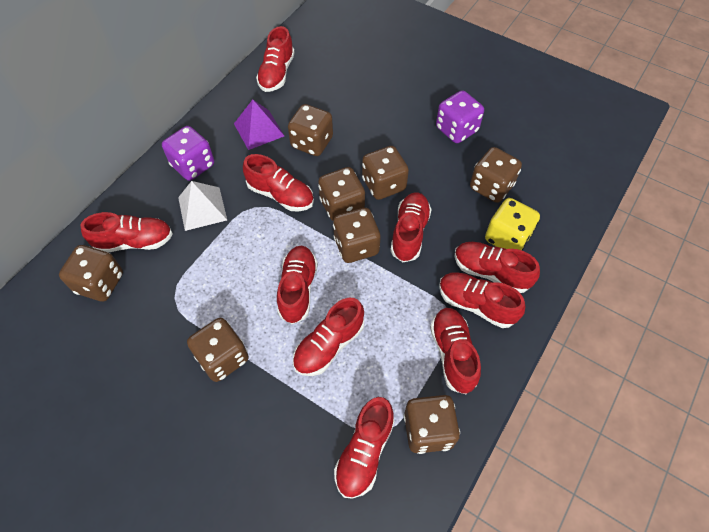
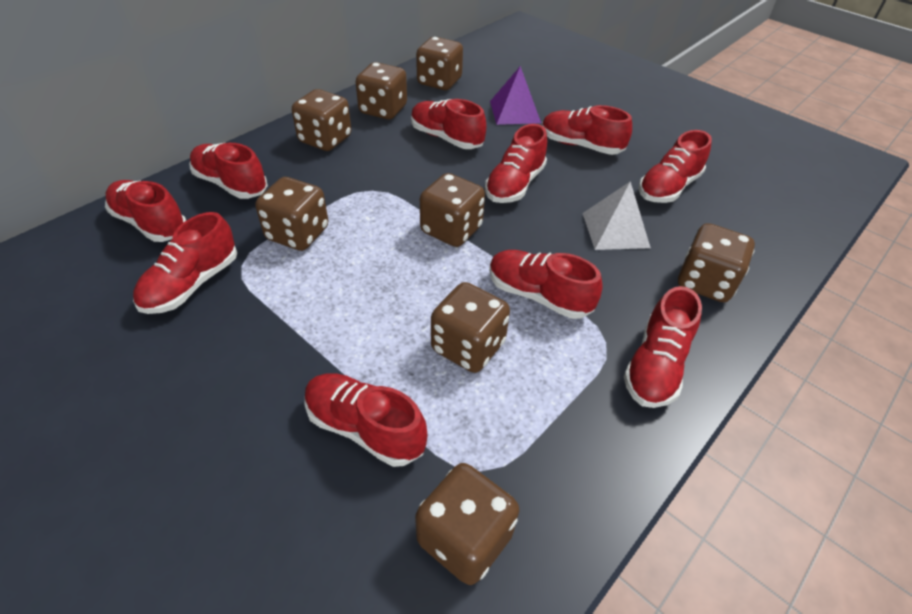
purple dice: [162,126,214,181] [436,90,484,143] = 2 -> none = 0
yellow dice: [485,198,540,251] = 1 -> none = 0

